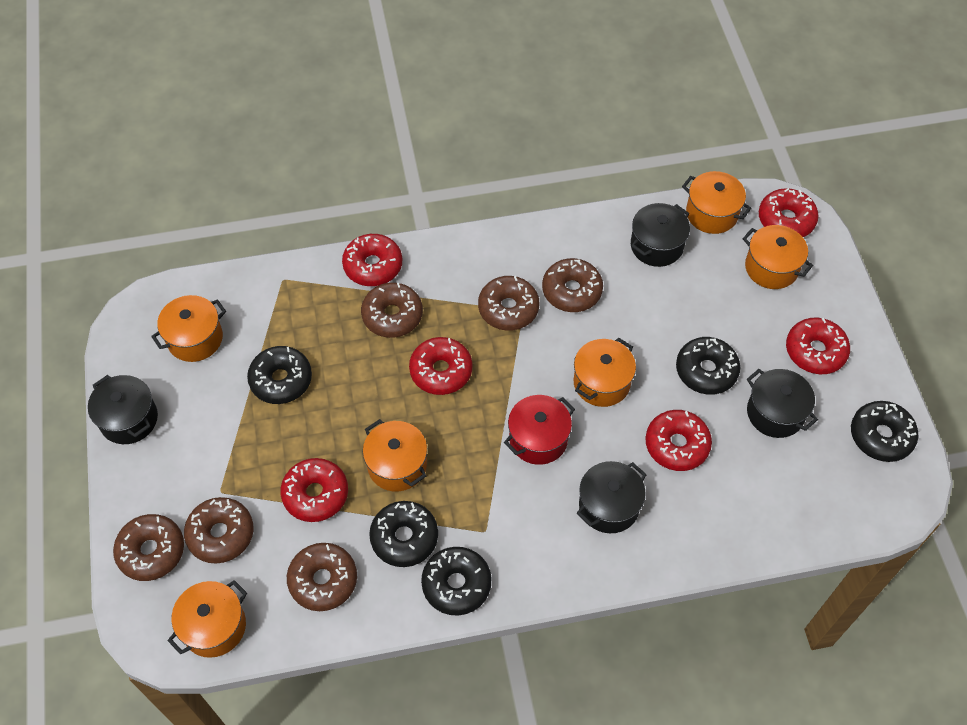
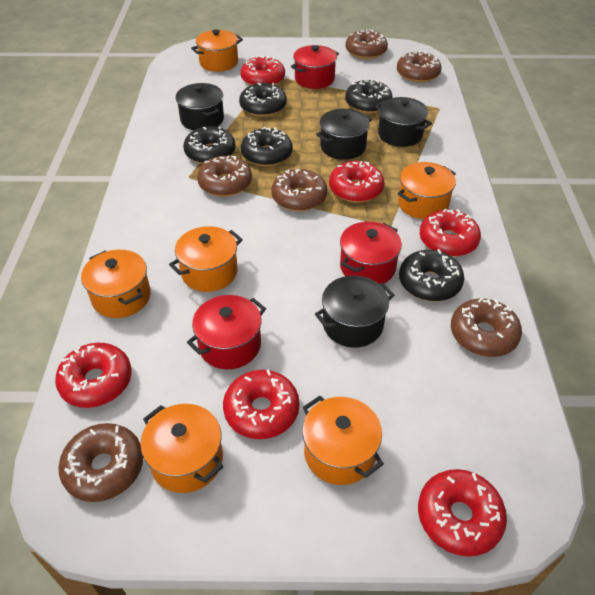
red pot: [504,395,575,465] = 1 -> [187,295,266,369] [291,45,339,89] [340,222,402,284] = 3

